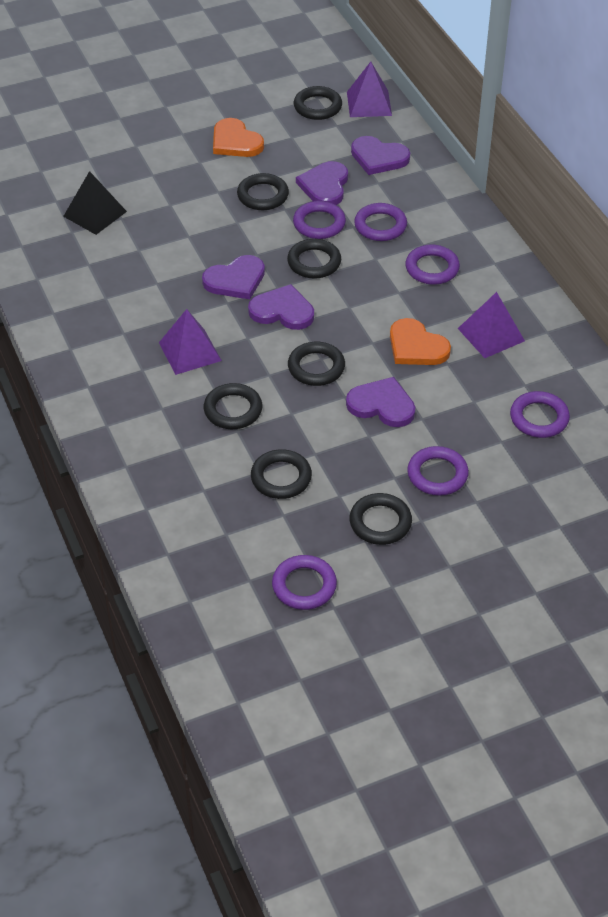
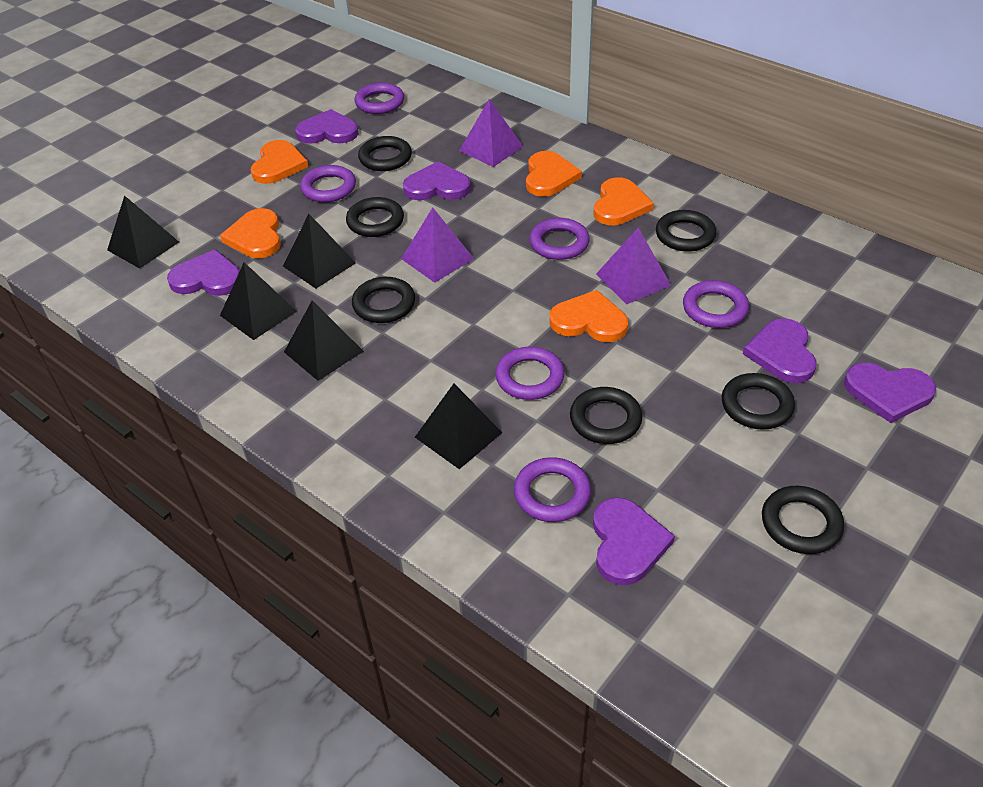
black pyramid: [63,171,127,235] = 1 -> [107,195,179,269] [220,262,297,340] [283,214,356,289] [284,300,364,381] [415,384,503,469] = 5
orange heart: [213,118,264,157] [390,318,451,365] = 2 -> [220,208,281,258] [251,140,308,184] [526,151,582,197] [549,290,628,342] [594,177,654,225] = 5
purple heart: [202,255,265,299] [248,284,314,330] [296,161,348,205] [346,377,415,427] [351,136,410,175] = 5 -> [167,249,240,296] [295,109,358,144] [403,161,471,200] [593,497,675,585] [743,318,816,383] [844,363,936,423] = 6

